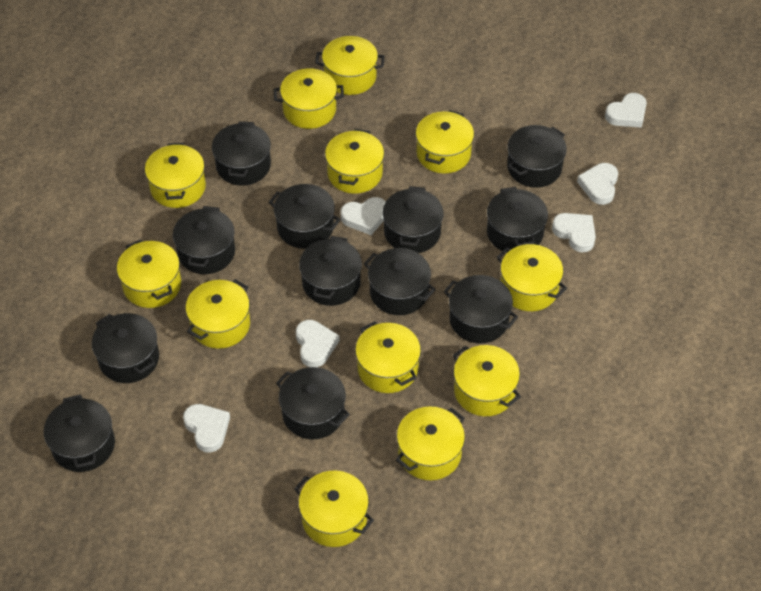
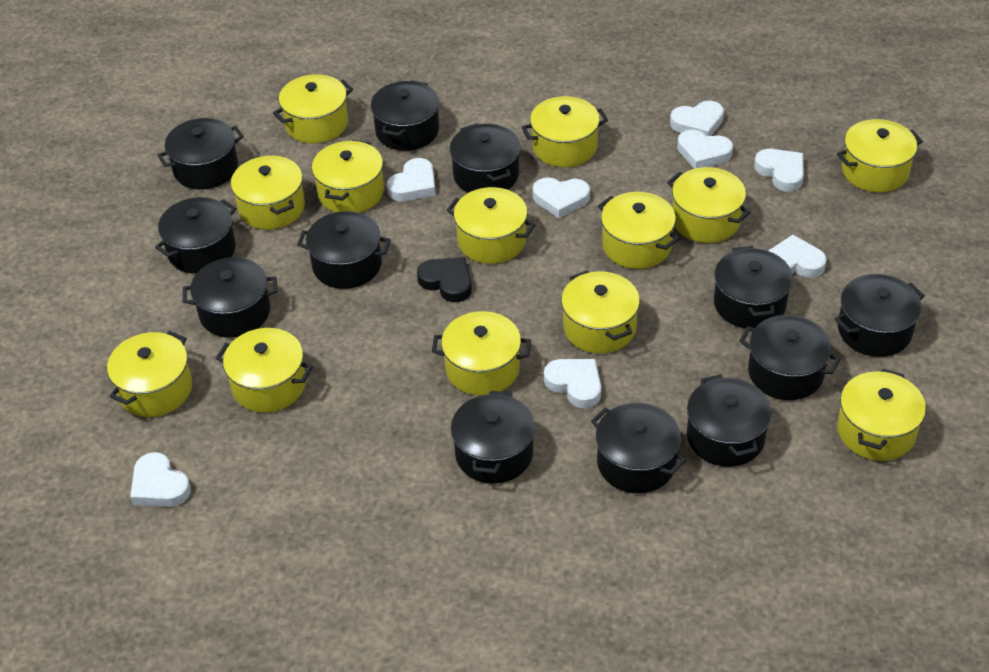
black heart: none = 0 -> [417,257,472,302] = 1
white heart: [183,404,230,453] [296,320,340,367] [341,197,386,235] [552,213,596,252] [577,163,618,205] [605,93,647,128] = 6 -> [130,452,191,507] [387,158,436,201] [533,177,590,218] [544,359,601,409] [670,101,724,136] [677,129,733,169] [754,149,804,192] [769,235,827,278] = 8
yellow pot: [117,239,181,308] [145,143,206,208] [186,279,250,349] [274,68,344,129] [294,471,374,547] [315,36,385,95] [325,129,384,194] [355,321,421,393] [396,406,465,480] [416,110,474,173] [453,345,521,416] [496,244,567,311] = 12 -> [107,331,192,417] [216,328,313,413] [231,156,305,230] [273,74,353,143] [312,140,384,213] [432,311,531,396] [446,187,536,264] [522,96,608,167] [561,270,640,354] [598,192,679,269] [667,167,751,243] [837,119,923,192] [837,369,926,461] = 13

